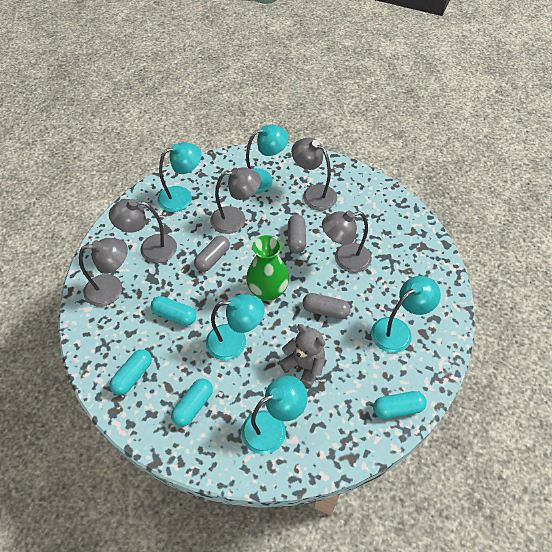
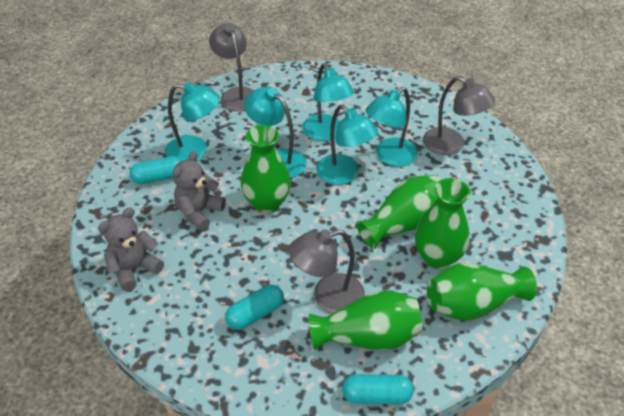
green vase: [246,235,289,301] = 1 -> [241,125,291,213] [309,290,423,350] [356,175,441,249] [415,178,471,269] [427,263,537,321] = 5
grey capsule: [194,235,230,272] [288,214,306,254] [303,293,351,319] = 3 -> none = 0
grey lamp: [79,238,128,307] [109,199,177,263] [210,167,261,234] [291,138,337,210] [322,211,372,273] = 5 -> [209,23,254,112] [289,229,365,314] [423,76,495,155] = 3
grey teddy bear: [279,324,325,388] = 1 -> [98,208,164,291] [173,151,226,231] = 2
turquoise capsule: [110,349,152,395] [151,296,196,326] [171,379,213,427] [373,391,427,419] = 4 -> [129,156,182,184] [225,285,284,330] [342,374,414,404] = 3

